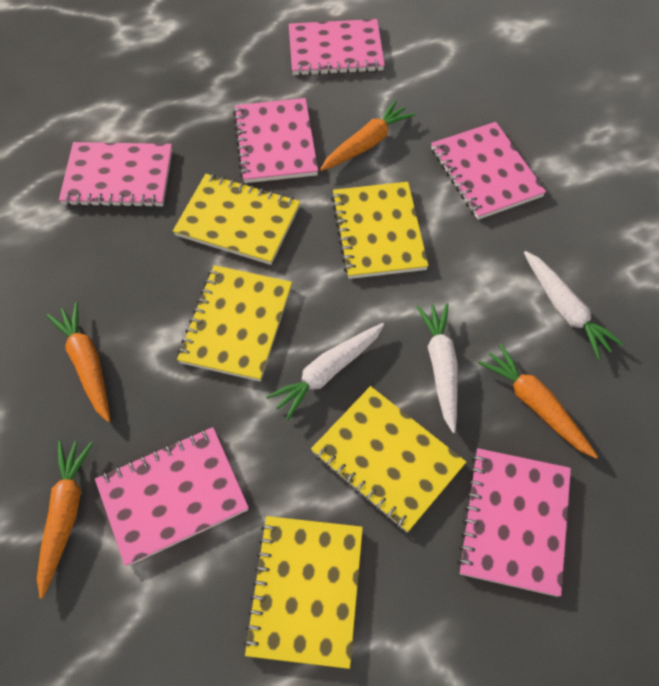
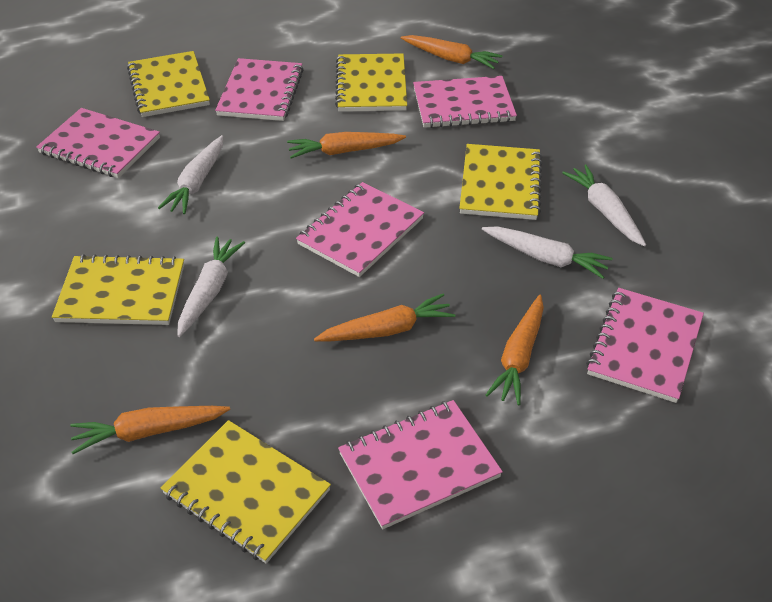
orange carrot: [37,441,93,599] [46,302,110,422] [320,100,415,171] [478,344,598,458] = 4 -> [70,406,230,454] [287,132,406,159] [314,293,455,341] [401,35,503,69] [486,295,544,406] = 5
white carrot: [266,323,384,420] [417,303,458,433] [524,251,624,359] = 3 -> [158,135,223,214] [177,237,245,337] [482,226,613,279] [562,164,646,247] = 4

